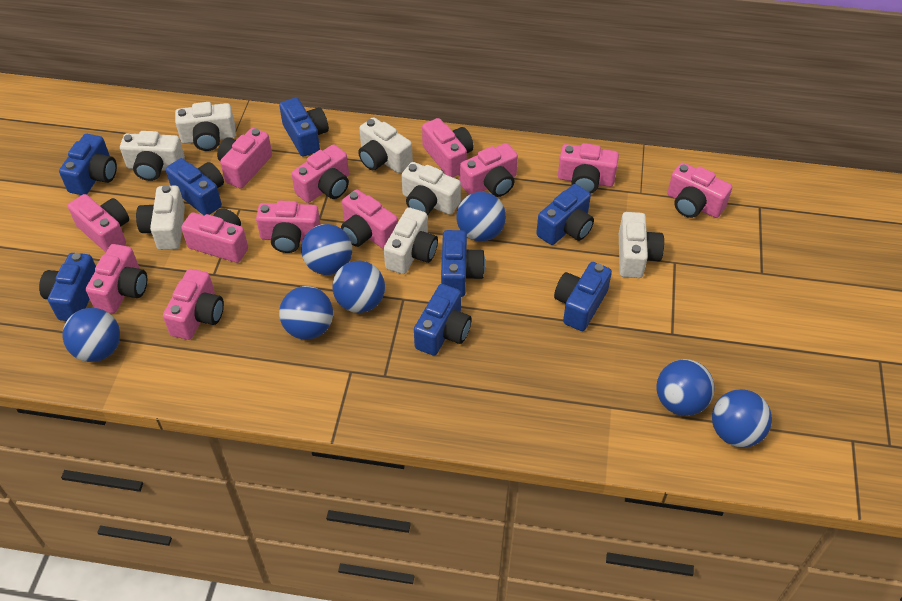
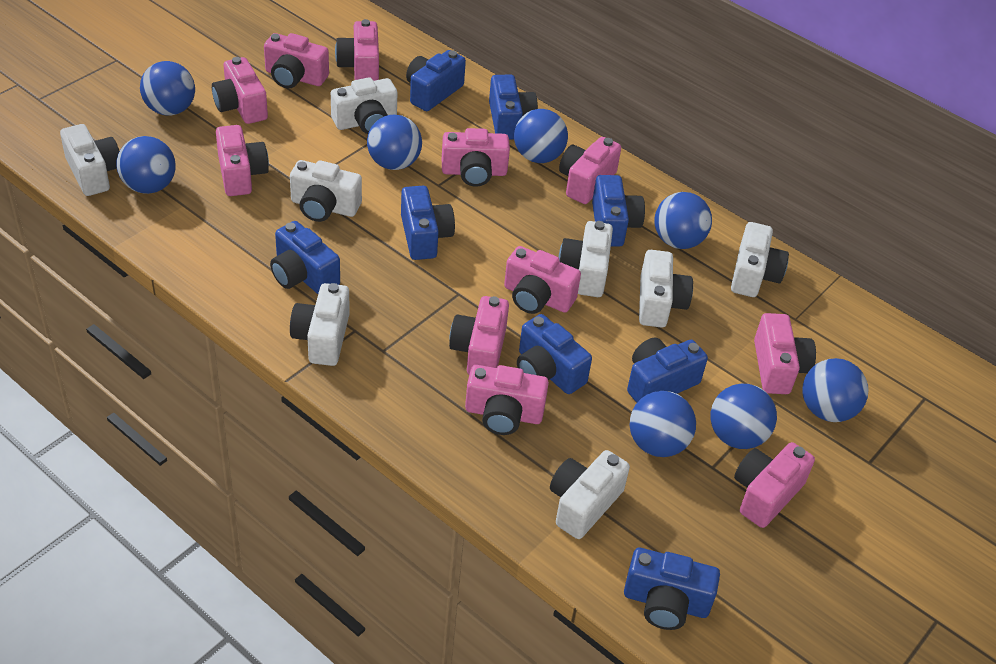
blue ball: [63,308,120,362] [279,286,333,340] [301,224,352,275] [332,261,385,313] [456,192,506,241] [656,359,714,416] [712,389,772,447] = 7 -> [116,136,176,194] [140,61,195,116] [367,114,422,170] [514,109,568,163] [630,391,696,457] [654,192,712,249] [711,384,777,449] [802,358,869,422] = 8
pink camera: [68,194,129,252] [86,244,147,313] [163,269,224,340] [181,208,248,263] [217,128,272,189] [256,201,321,253] [292,145,349,203] [341,190,398,249] [422,118,473,177] [460,143,518,197] [558,143,619,194] [667,162,732,218] = 12 -> [212,57,268,124] [216,125,269,196] [264,33,329,88] [335,19,379,81] [442,128,510,187] [449,296,509,375] [465,365,549,435] [504,246,581,314] [559,137,621,204] [734,442,815,528] [754,313,816,394] = 11
white camera: [120,131,185,181] [136,185,185,250] [175,102,236,151] [358,117,413,173] [384,208,438,274] [402,162,461,215] [619,212,664,278] = 7 -> [60,124,119,196] [290,160,362,222] [290,283,350,366] [331,77,397,134] [550,450,630,539] [559,221,613,297] [639,250,693,328] [731,222,789,297] = 8

